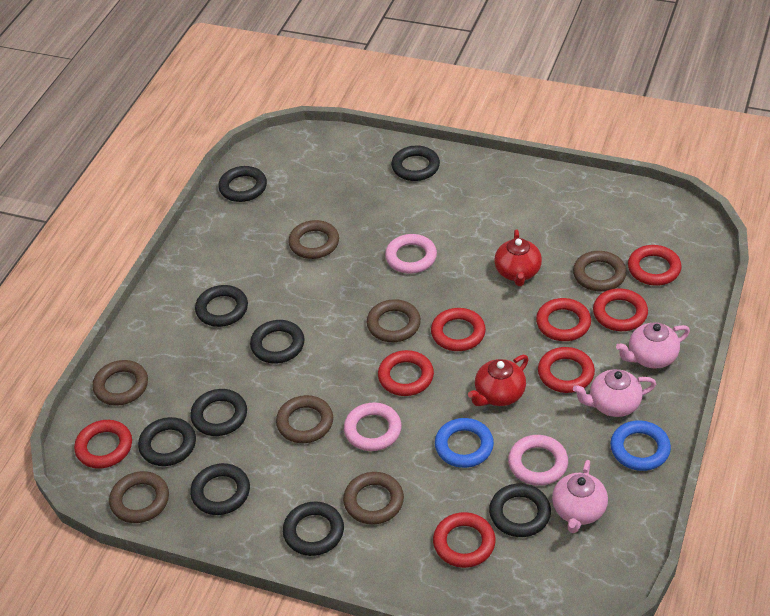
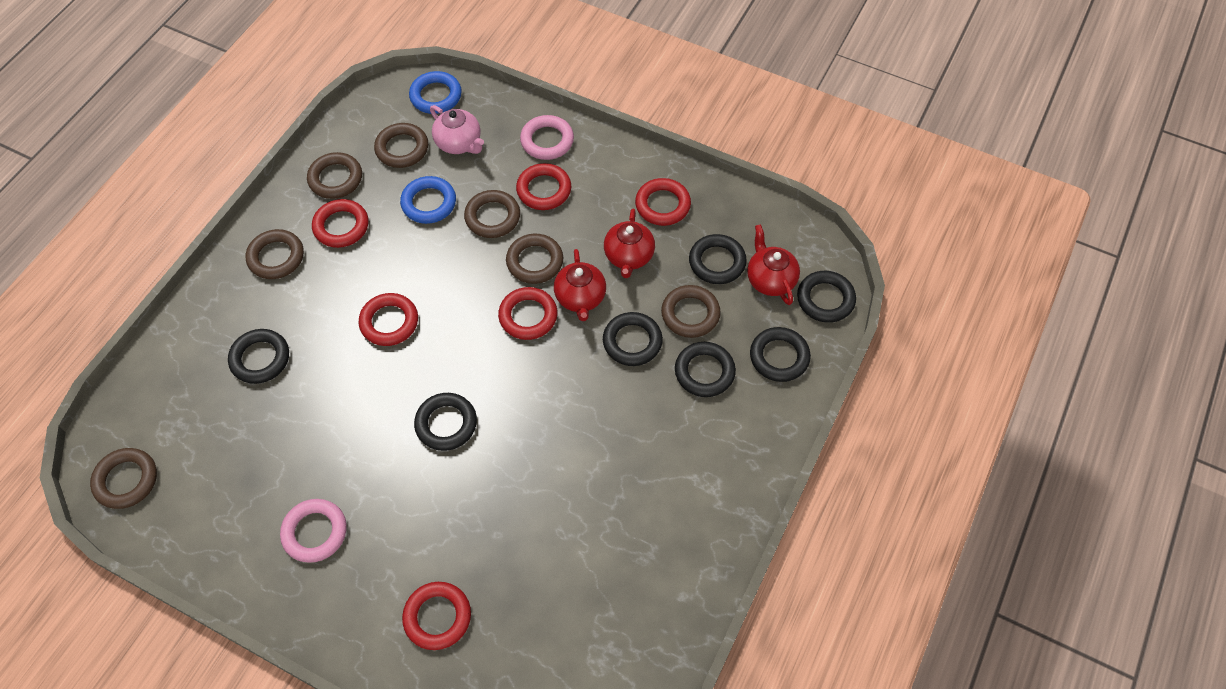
black ring: [138,417,196,466] [190,389,247,436] [190,463,250,515] [195,285,248,327] [218,166,267,202] [250,320,305,363] [283,502,344,556] [391,146,440,181] [489,483,551,537] = 9 -> [228,329,289,384] [414,393,477,451] [603,312,663,366] [675,342,736,397] [689,234,747,284] [750,327,811,382] [797,271,856,323] = 7
pink ring: [344,402,402,451] [385,234,437,274] [508,435,568,486] = 3 -> [280,499,347,563] [520,115,574,160] = 2
pink teapot: [552,460,608,533] [573,369,656,417] [616,322,690,369] = 3 -> [430,105,484,154] = 1
red ring: [74,420,132,469] [378,350,434,396] [431,308,486,351] [433,512,496,568] [536,298,591,341] [538,347,595,393] [593,288,648,331] [628,245,682,286] = 8 -> [312,199,368,248] [359,293,418,346] [402,582,471,650] [498,287,558,340] [516,163,571,210] [635,178,691,226] = 6
red teapot: [468,355,529,406] [494,229,542,286] = 2 -> [554,249,606,321] [604,208,655,278] [747,224,800,305] = 3

